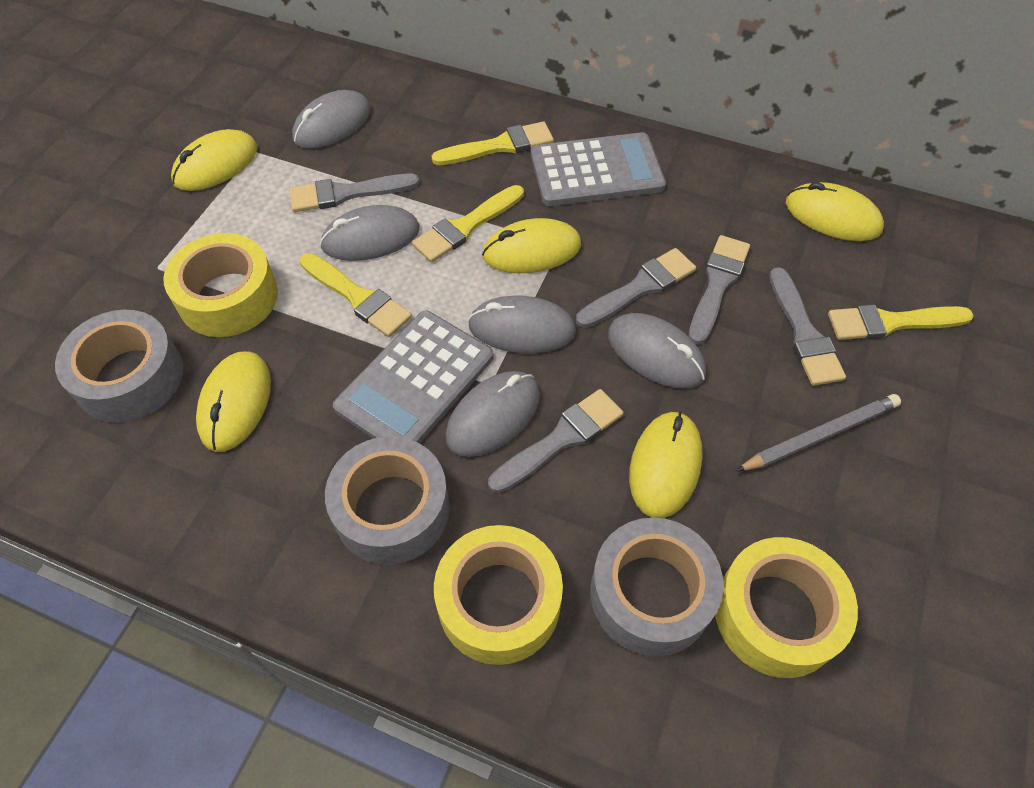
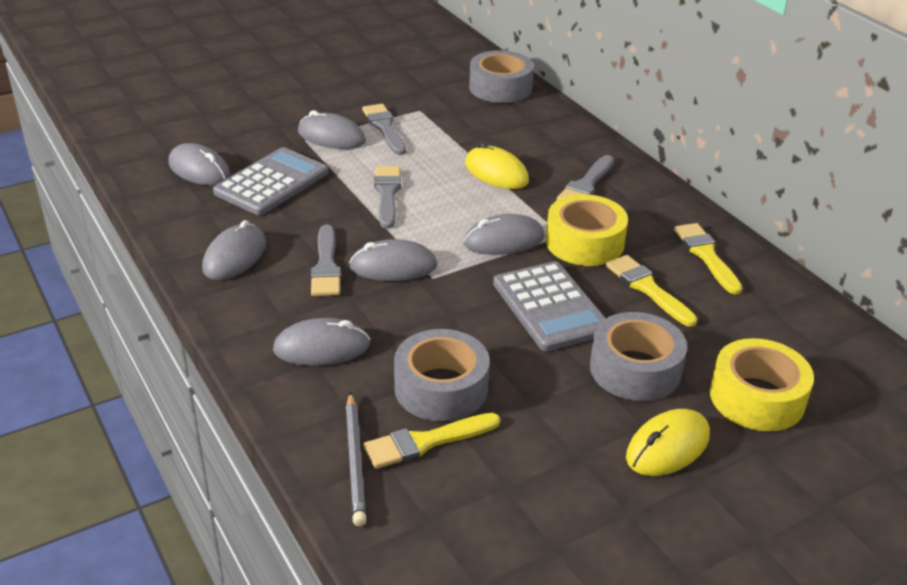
grey brush: [289,174,419,212] [488,389,624,493] [576,248,696,328] [689,235,750,345] [769,267,846,386] = 5 -> [311,225,341,296] [362,104,406,155] [374,166,401,228] [557,155,614,200] = 4
grey mouse: [292,90,371,149] [320,205,420,261] [445,371,540,457] [468,295,576,353] [608,313,706,388] = 5 -> [169,143,230,185] [202,220,266,280] [273,318,370,366] [298,110,366,149] [349,239,437,281] [463,214,545,255] = 6
yellow brush: [300,253,412,337] [412,185,524,262] [431,121,554,165] [828,305,974,340] = 4 -> [363,413,500,469] [606,255,697,327] [674,223,742,295] = 3
yellow mouse: [171,129,257,191] [196,351,271,452] [482,218,581,273] [629,411,703,518] [786,182,884,241] = 5 -> [465,142,529,189] [626,409,710,476] = 2
yellow tape: [163,233,278,337] [434,525,563,665] [715,537,858,678] = 3 -> [546,194,628,266] [710,338,814,431] = 2

